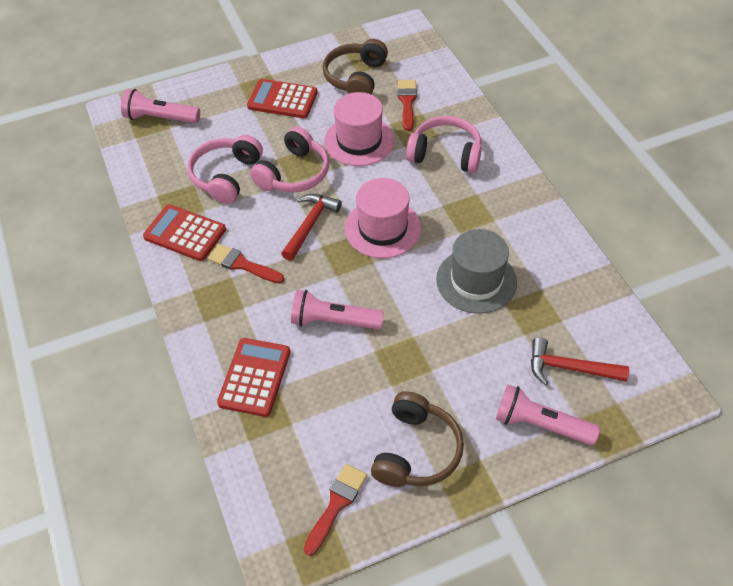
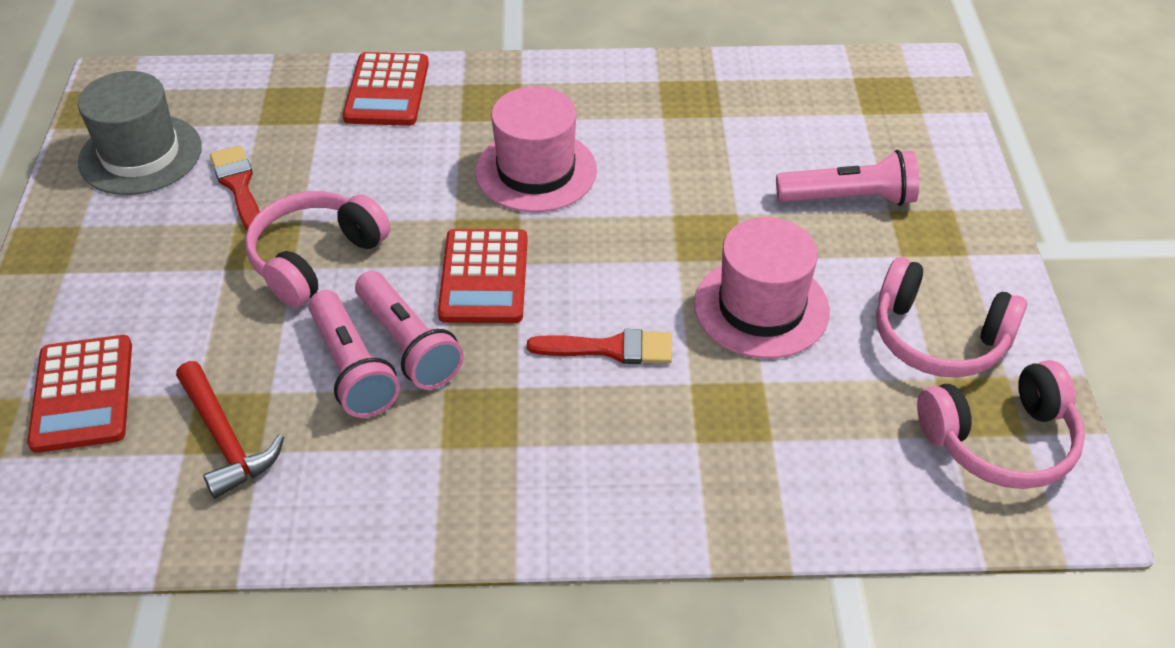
brown headphones: [322,39,388,95] [371,391,464,487] = 2 -> none = 0
red brush: [208,244,284,284] [304,464,367,556] [398,80,417,131] = 3 -> [210,145,260,230] [527,329,672,364] = 2
red hammer: [281,194,342,261] [531,337,629,385] = 2 -> [176,361,284,499] = 1

